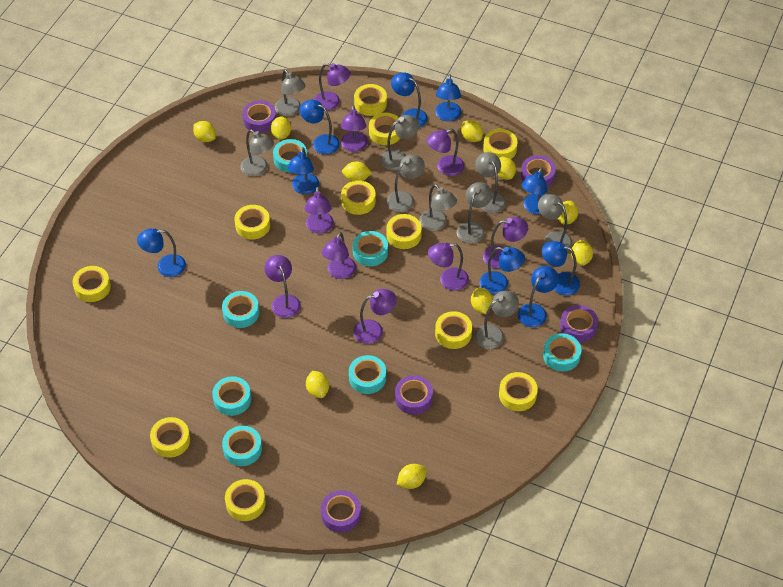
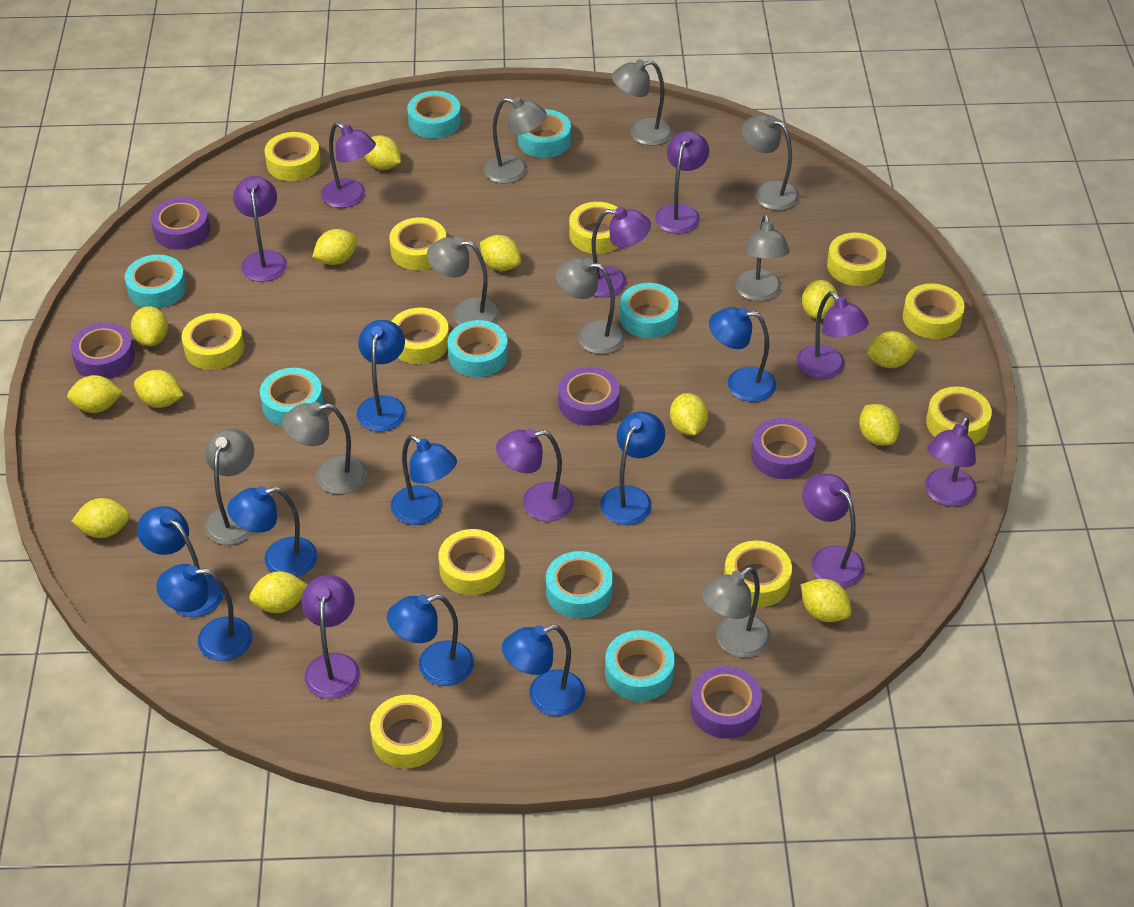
turquoise tape: [212,376,251,416] [222,291,259,328] [222,426,262,466] [273,139,307,172] [349,355,386,394] [353,231,388,266] [543,333,582,372] = 7 -> [125,255,186,309] [260,368,324,426] [407,91,461,139] [447,320,508,377] [518,109,571,158] [546,551,613,618] [605,630,675,701] [620,283,679,338] = 8
yellow lemon: [193,121,216,142] [271,116,291,140] [306,371,329,398] [342,161,372,181] [397,464,427,489] [461,120,483,142] [471,287,493,314] [497,157,516,180] [558,201,578,225] [571,240,593,266] = 10 -> [67,375,122,413] [71,498,130,538] [131,306,168,346] [134,370,184,408] [249,572,307,613] [312,229,357,265] [365,135,401,170] [480,235,521,271] [670,393,708,435] [801,579,851,622] [802,280,838,319] [859,404,900,445] [867,331,918,368] = 13

